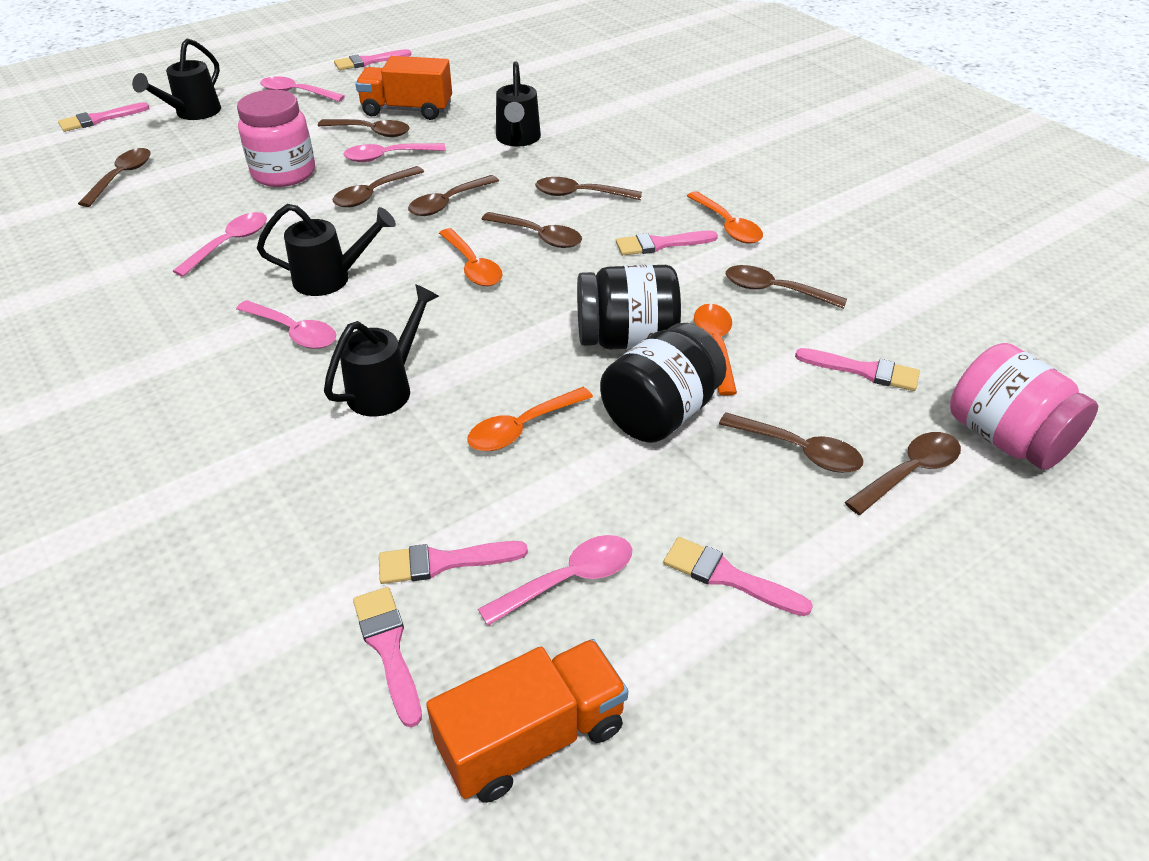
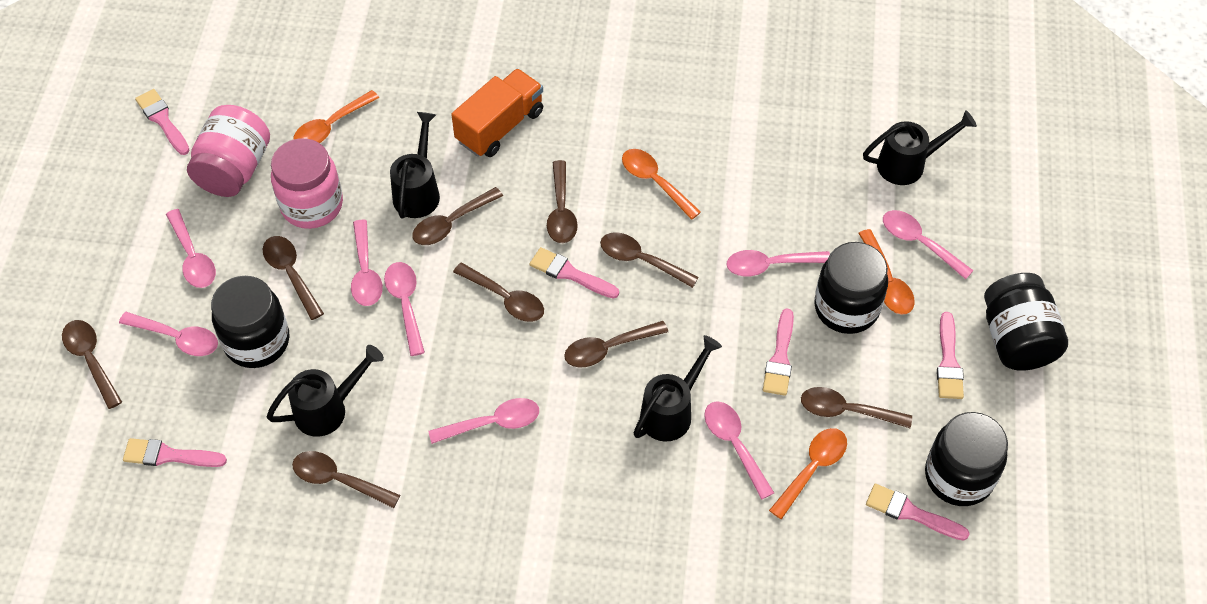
black jar: [577,264,681,349] [600,323,727,443] = 2 -> [211,276,289,368] [814,242,888,334] [925,412,1008,506] [984,273,1068,371] = 4
orange truck: [356,56,452,120] [426,639,628,803] = 2 -> [451,69,543,157] = 1
pink brush: [58,102,149,132] [334,49,412,70] [353,587,422,727] [379,541,528,584] [616,231,718,255] [663,537,813,616] [795,348,920,391] = 7 -> [123,438,227,467] [135,89,190,155] [530,247,619,299] [763,309,794,396] [866,484,970,541] [937,312,964,399] = 6
pink spoon: [173,212,267,277] [236,300,336,349] [260,76,345,102] [343,143,446,162] [478,535,632,626] = 5 -> [119,312,218,356] [166,209,216,288] [351,220,383,306] [384,262,425,356] [428,398,539,444] [704,401,774,500] [727,250,830,277] [883,210,974,279] = 8

